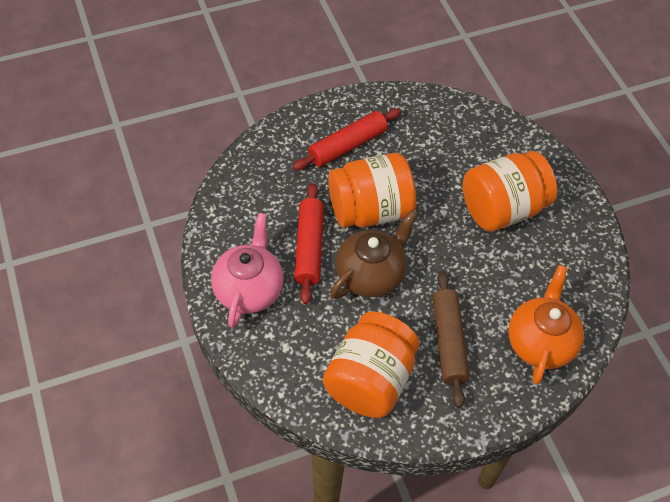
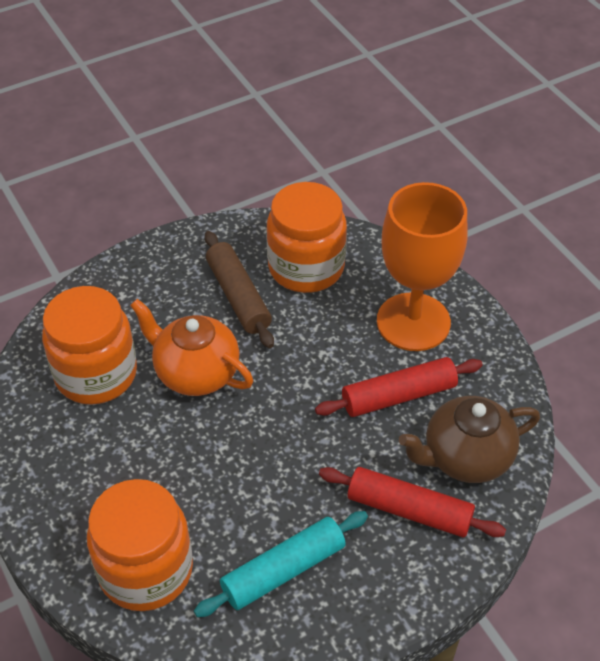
orange goblet: none = 0 -> [377,182,468,351] = 1
pink teapot: [211,213,284,328] = 1 -> none = 0
turquoise rolling pin: none = 0 -> [194,511,368,617] = 1

